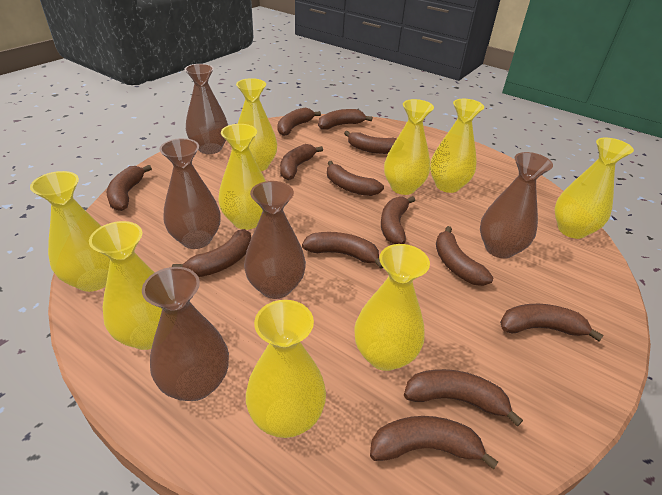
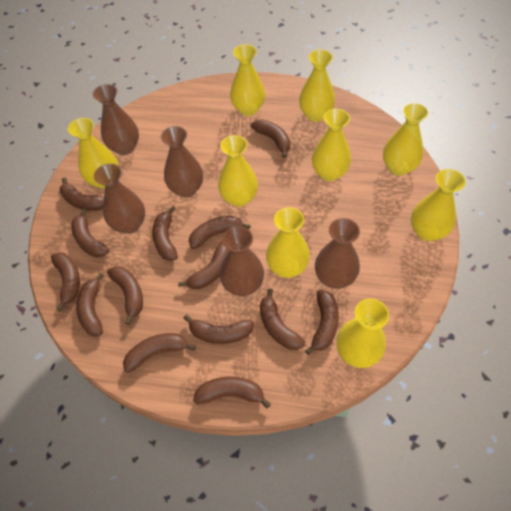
brown banana: [107,165,152,211] [172,229,251,277] [277,108,321,136] [280,144,323,180] [302,232,383,269] [318,109,372,129] [327,161,384,196] [344,131,397,154] [370,416,498,469] [381,196,415,244] [404,369,523,427] [436,226,493,286] [500,304,604,342] = 13 -> [51,252,80,311] [60,177,104,211] [71,208,109,257] [76,273,104,336] [107,266,143,325] [123,333,196,373] [152,206,178,261] [178,242,229,289] [184,314,254,344] [189,216,250,249] [193,376,271,408] [251,119,290,158] [260,288,305,350] [305,290,339,355] = 14

